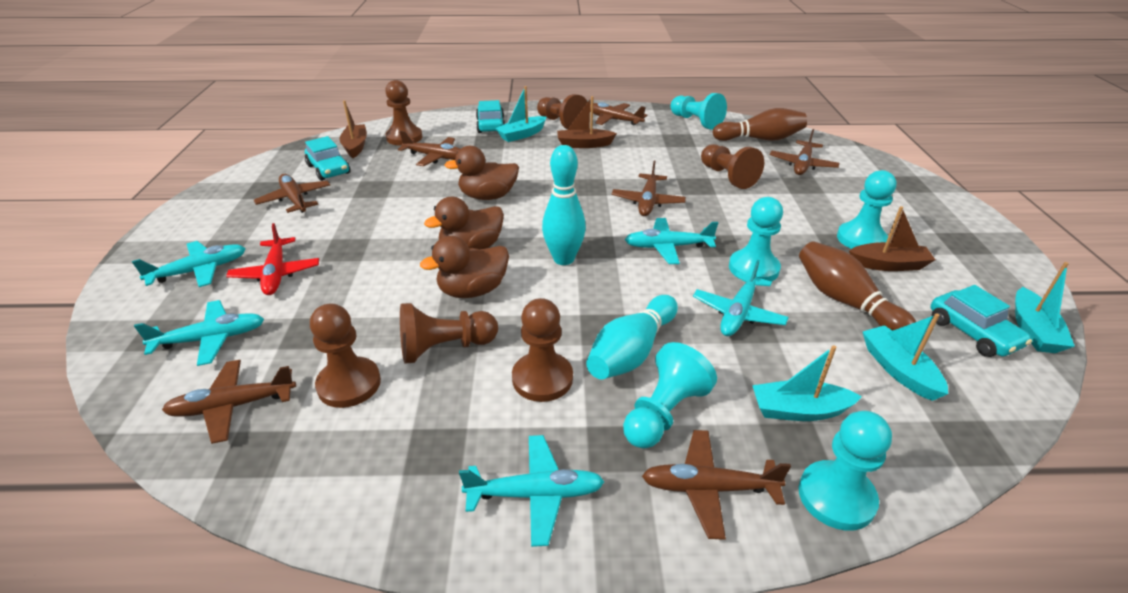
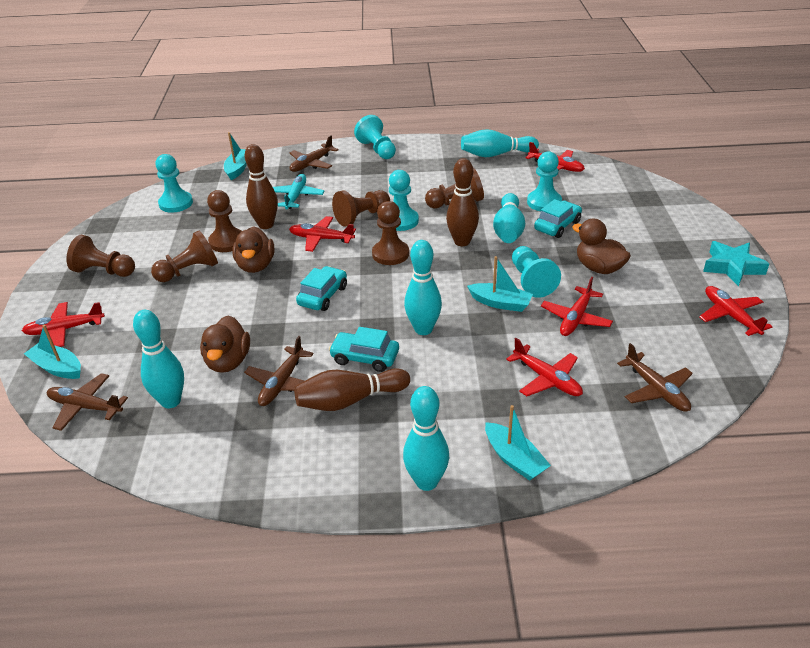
brown boat: [340,101,367,158] [557,96,617,148] [849,206,935,271] = 3 -> none = 0
brown bowling pin: [713,108,807,141] [799,241,916,331] = 2 -> [245,144,278,229] [294,368,410,411] [446,158,479,246] = 3
brown plane: [162,360,296,444] [254,174,330,213] [398,131,460,166] [590,102,647,125] [611,160,686,216] [642,430,791,540] [770,129,840,175] = 7 -> [47,373,128,431] [244,336,313,406] [290,136,339,172] [617,343,693,412] = 4
red plane: [226,223,319,295] = 1 -> [22,302,105,347] [289,216,356,252] [506,338,583,396] [526,142,585,172] [541,277,613,336] [699,286,773,336] = 6
turquoise bowling pin: [542,145,586,265] [586,295,678,379] = 2 -> [133,310,184,408] [403,386,449,491] [404,240,442,335] [461,129,539,157] [493,193,525,243] = 5
turquoise plane: [132,241,246,287] [134,300,264,366] [459,435,605,547] [625,218,718,264] [693,260,789,336] = 5 -> [273,174,324,209] = 1
turquoise star: none = 0 -> [703,241,769,286] = 1

